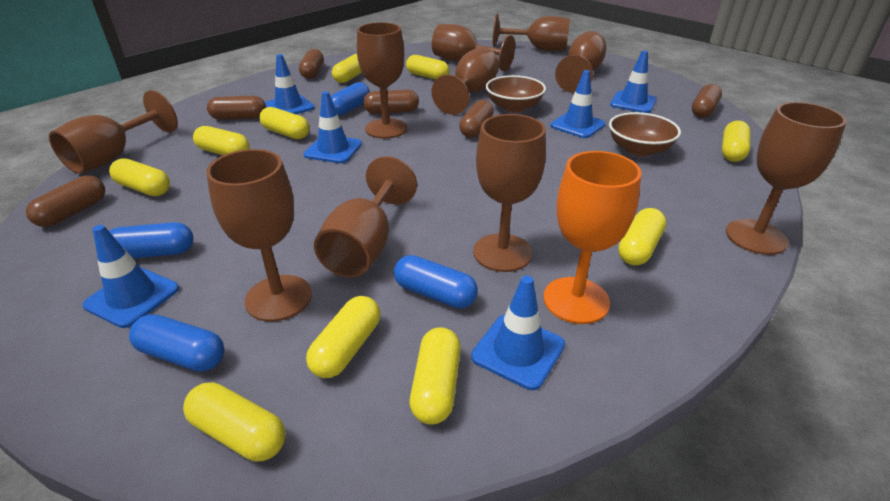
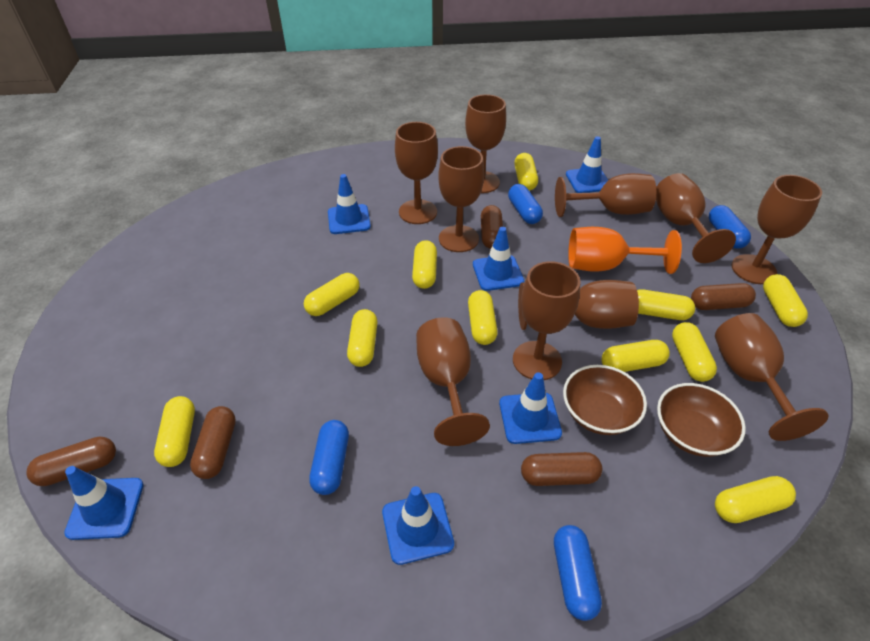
brown capsule: [26,175,105,227] [207,96,266,120] [299,49,324,79] [363,90,419,114] [459,100,494,138] [692,84,722,118] = 6 -> [26,436,116,486] [190,406,236,479] [481,205,503,249] [521,452,602,486] [691,283,756,310] = 5
yellow capsule: [109,158,170,196] [183,382,285,461] [193,126,250,155] [259,107,309,139] [306,296,380,378] [332,54,362,83] [406,55,449,80] [410,327,461,425] [618,208,666,265] [722,121,750,162] = 10 -> [154,396,195,467] [304,273,360,316] [347,309,378,367] [412,240,437,289] [468,290,498,345] [514,153,538,191] [602,340,670,372] [637,289,695,320] [672,322,717,382] [715,476,796,523] [763,274,808,327] = 11

